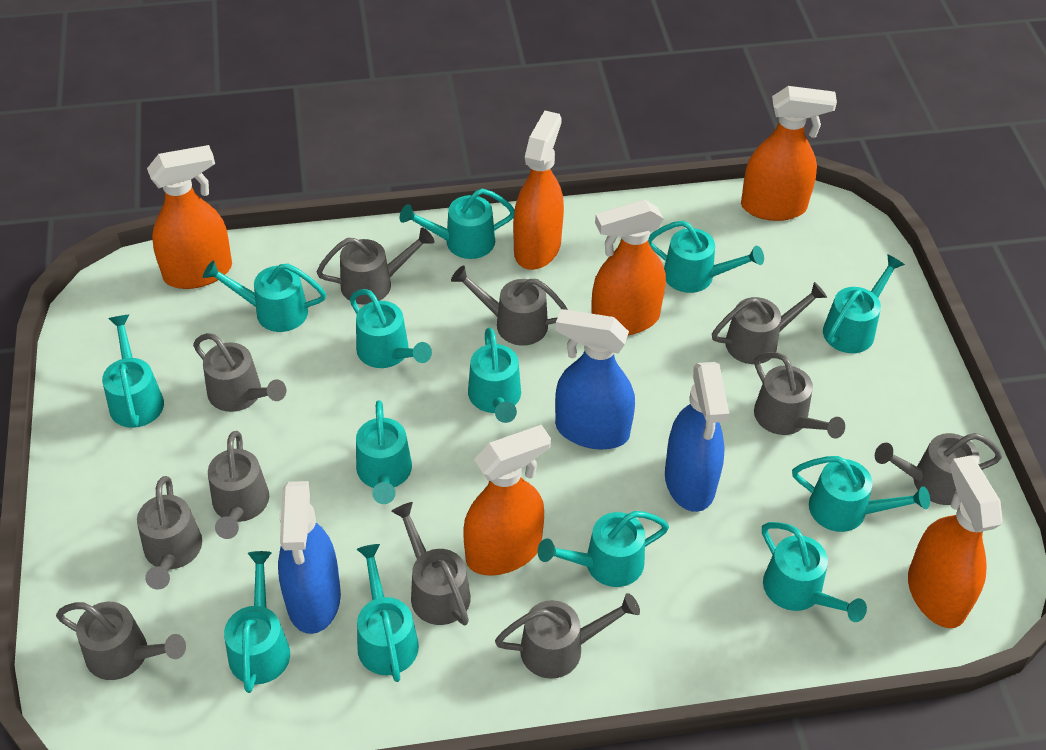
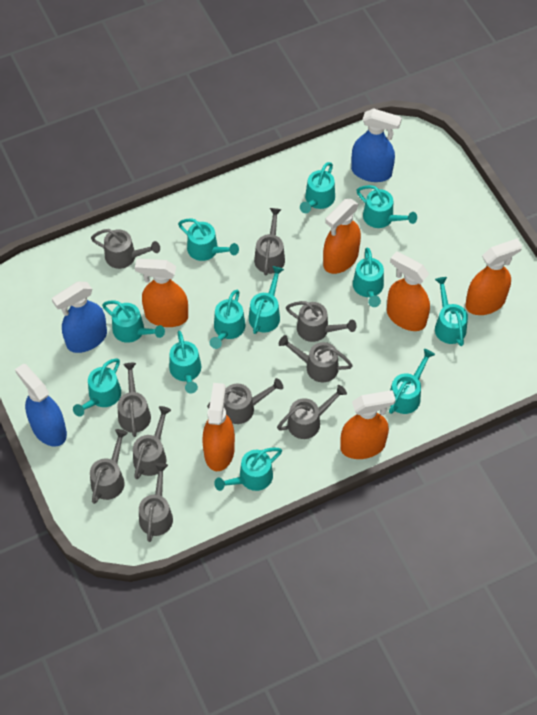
grey watering can: [56,602,186,680] [137,476,202,589] [193,333,286,412] [208,431,269,539] [316,227,434,305] [391,502,471,625] [451,265,568,345] [495,593,640,679] [712,282,827,364] [754,352,845,439] [875,433,1002,505] = 11 -> [90,429,128,504] [91,229,160,269] [118,363,151,437] [133,406,171,479] [139,463,173,542] [207,378,283,424] [254,208,285,275] [277,385,347,439] [279,335,353,382] [286,301,356,342] = 10
turquoise watering can: [102,315,164,428] [203,260,326,332] [224,551,290,693] [350,289,432,368] [356,400,412,504] [357,544,419,682] [400,189,515,259] [468,328,521,423] [537,511,669,587] [648,220,764,293] [762,522,867,622] [792,456,930,532] [823,254,905,353] = 13 -> [73,358,121,417] [102,300,165,343] [169,331,201,394] [178,218,239,261] [210,290,245,349] [214,448,282,491] [249,266,284,334] [300,162,335,213] [353,248,384,307] [356,185,417,228] [389,349,435,414] [435,277,468,346] = 12

